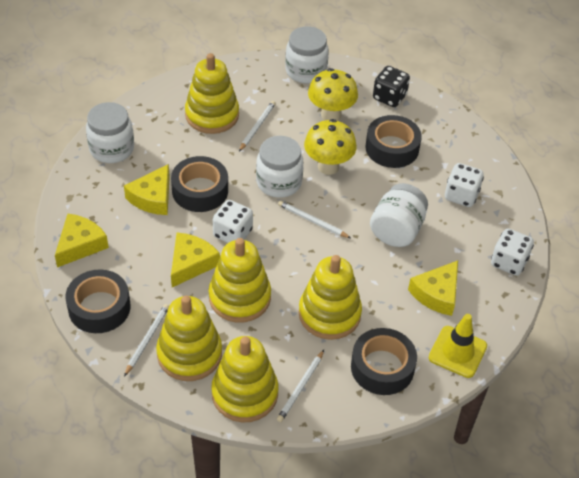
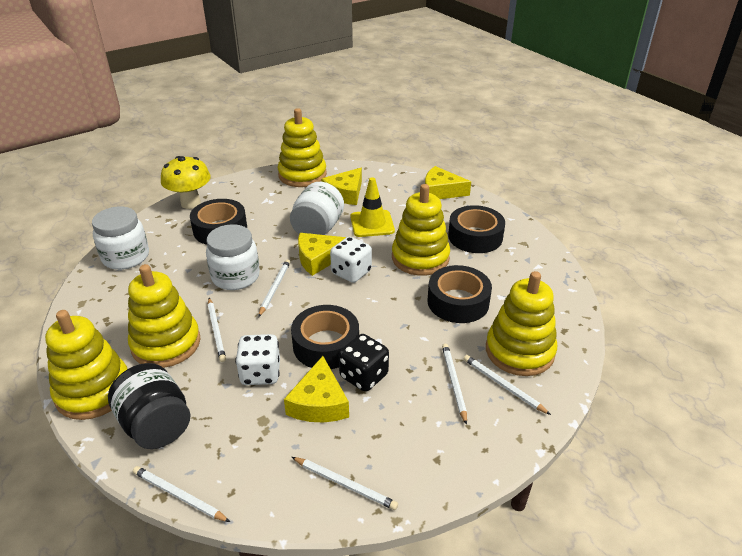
black jar: none = 0 -> [108,363,190,449] = 1
white dice: [213,200,253,243] [445,163,484,207] [491,228,534,276] = 3 -> [235,334,280,385] [330,237,372,283] = 2
white jar: [86,102,134,163] [256,136,303,198] [285,26,329,83] [370,183,428,247] = 4 -> [92,206,149,270] [206,224,260,290] [290,182,344,235] = 3
white pencil: [124,304,169,377] [239,101,276,152] [277,350,324,422] [278,201,351,238] = 4 -> [133,466,230,522] [208,298,226,362] [258,259,290,317] [292,457,398,510] [442,344,467,425] [464,355,551,415] = 6
yellow mushroom: [304,119,357,175] [308,68,358,121] = 2 -> [161,156,211,209] = 1

